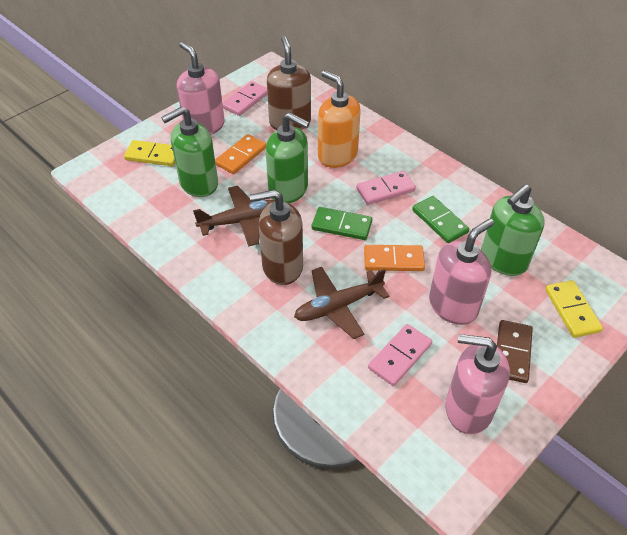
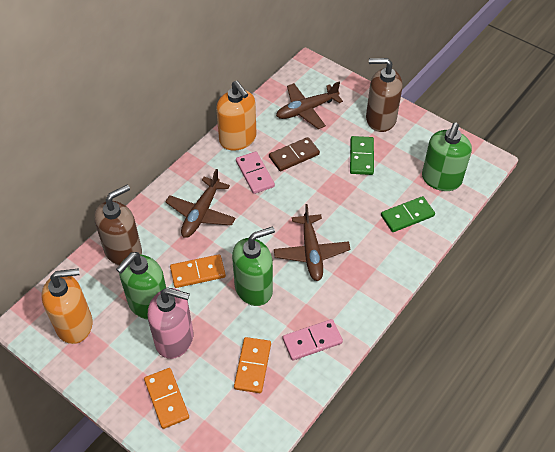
brown plane: [193,186,275,247] [294,267,390,339] = 2 -> [165,169,236,238] [274,204,351,281] [276,82,343,129] = 3
orange domino: [215,134,266,174] [364,245,425,271] = 2 -> [144,368,189,429] [170,254,226,288] [234,337,271,393] = 3
orange soap dispenser: [318,70,361,168] = 1 -> [41,268,93,344] [216,81,257,151] = 2
pink domino: [222,81,267,116] [356,171,416,205] [368,324,432,386] = 3 -> [236,151,275,194] [283,319,343,361] = 2
pink soap dispenser: [177,42,224,135] [429,219,494,325] [445,334,510,434] = 3 -> [147,288,193,359] = 1
yellow domino: [124,140,175,166] [545,280,603,338] = 2 -> none = 0

